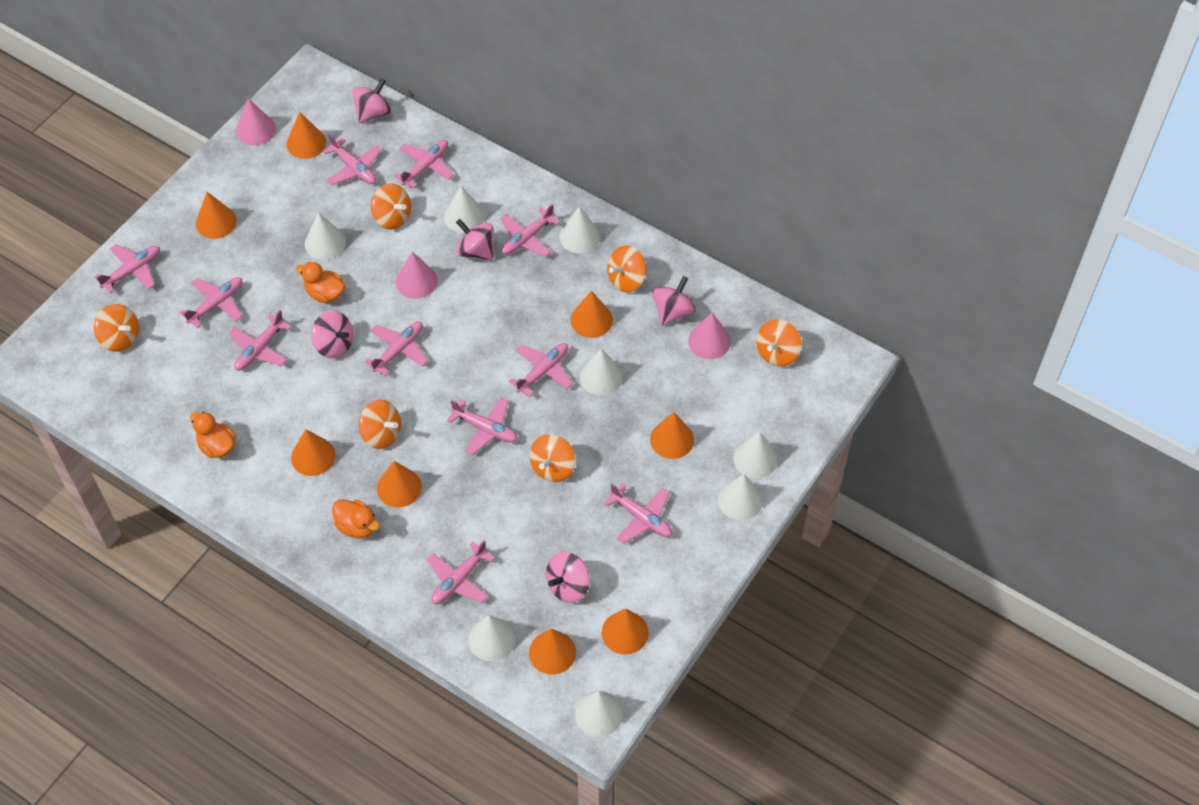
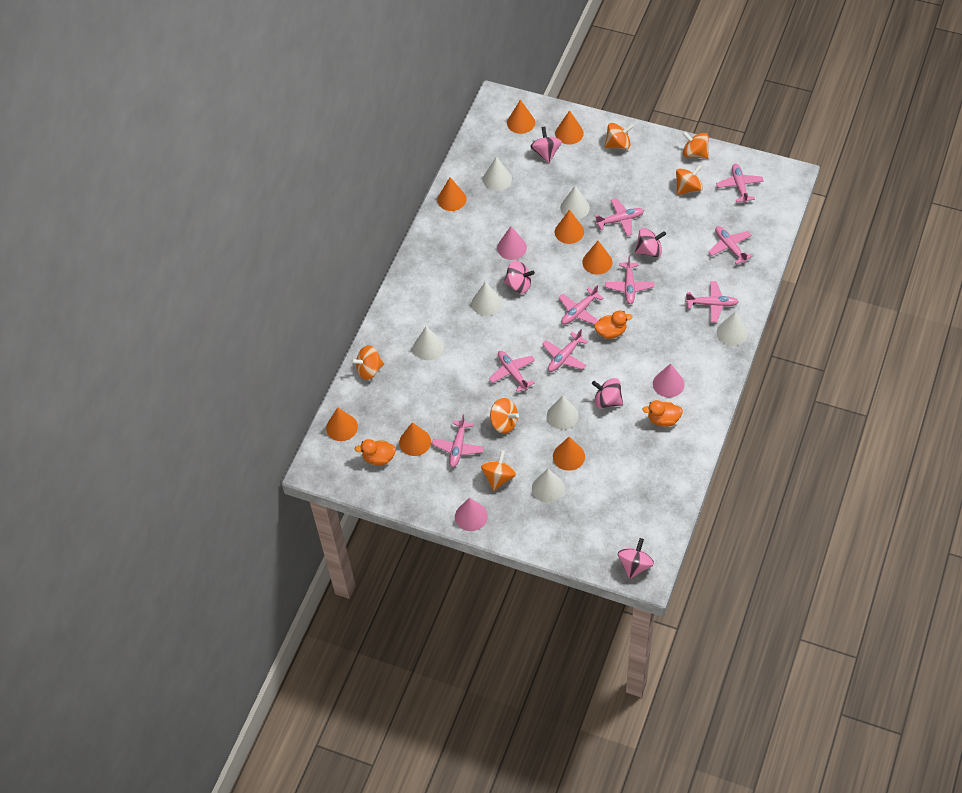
pink plane: [95,244,160,293] [180,277,243,328] [229,310,292,371] [322,134,382,185] [364,322,428,376] [394,140,454,189] [427,540,495,604] [447,398,518,455] [500,204,560,257] [509,343,573,397] [604,483,673,544] = 11 -> [432,414,484,468] [489,351,535,393] [542,329,588,372] [558,285,603,325] [595,199,644,236] [605,255,654,304] [685,281,739,322] [708,226,753,265] [716,164,764,203] = 9
white cone: [305,212,346,260] [444,186,485,233] [468,615,515,661] [559,206,600,253] [575,691,623,737] [580,348,623,396] [718,474,763,520] [733,431,778,478] = 8 -> [413,327,444,360] [472,282,502,316] [483,156,512,191] [532,469,564,503] [547,396,579,430] [560,185,590,219] [716,312,748,346] = 7

